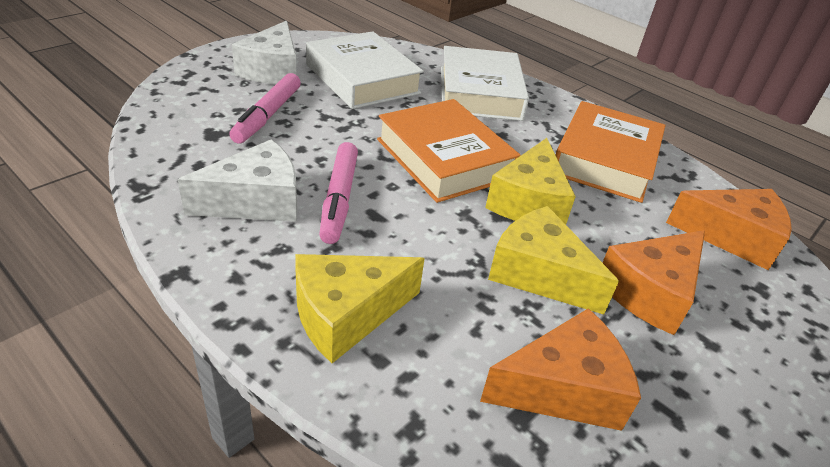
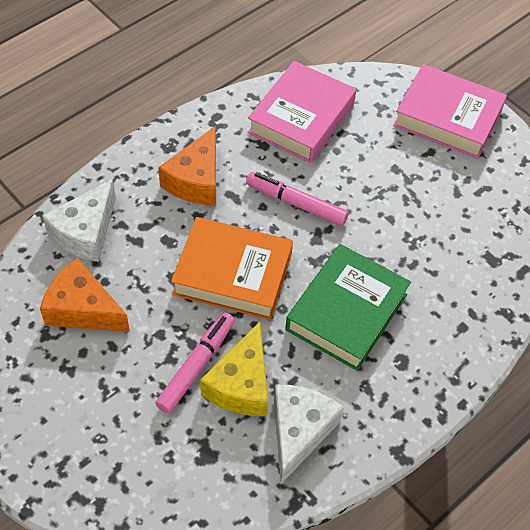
green book: none = 0 -> [285,244,411,371] = 1
orange book: [377,99,521,203] [556,101,666,203] = 2 -> [171,217,293,320] = 1
orange cheese: [480,308,641,431] [602,230,705,335] [666,189,792,270] = 3 -> [40,258,130,332] [158,126,216,206] = 2
pink book: none = 0 -> [247,61,356,163] [393,64,507,159] = 2
white book: [306,31,424,109] [441,46,529,121] = 2 -> none = 0
yellow cheese: [295,254,425,363] [485,138,576,224] [488,206,619,315] = 3 -> [200,322,268,416] = 1

